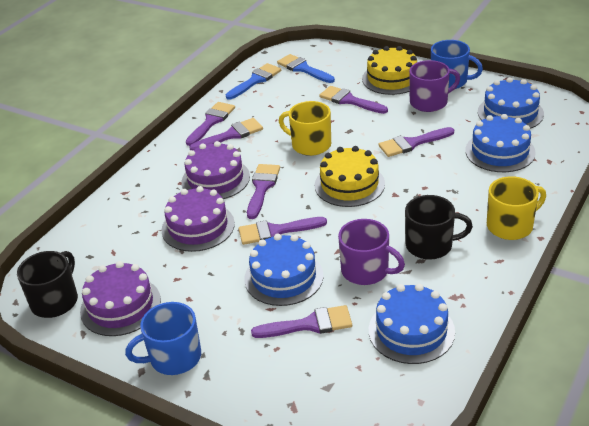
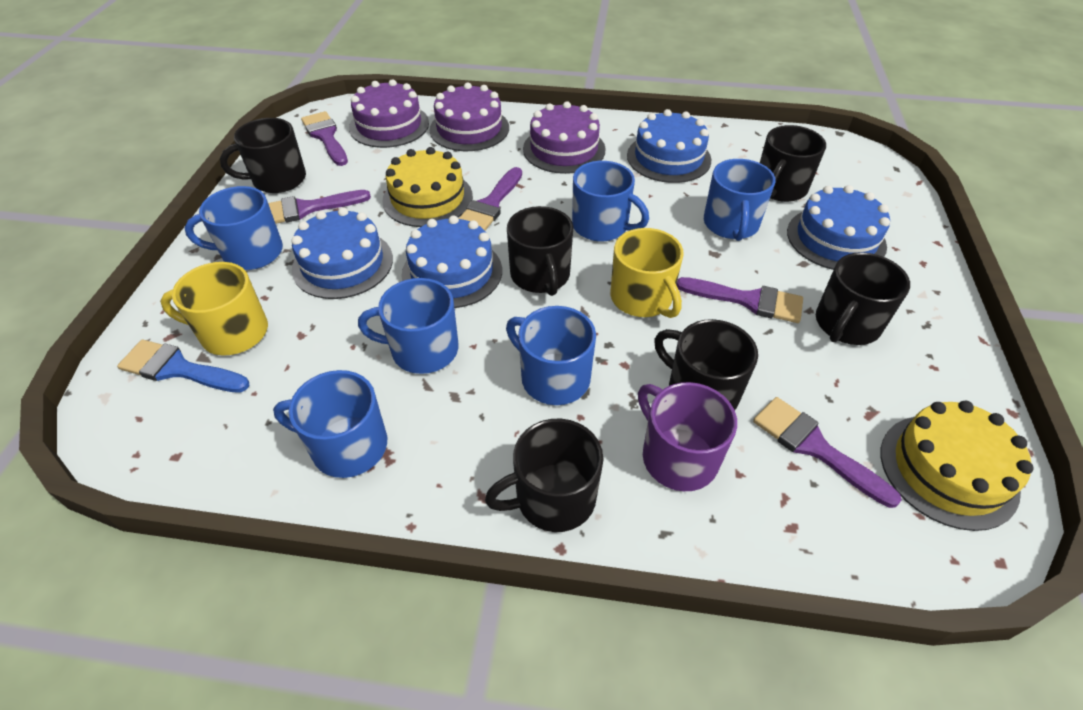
black mug: [17,251,78,318] [405,195,473,260] = 2 -> [220,118,306,193] [485,419,604,532] [507,206,573,296] [654,319,758,410] [760,125,826,202] [816,252,910,345] = 6
blue brush: [226,63,281,100] [277,54,335,83] = 2 -> [117,340,250,393] = 1
blue mug: [125,302,201,375] [431,40,483,89] = 2 -> [185,186,283,270] [273,370,387,478] [358,278,458,374] [506,306,596,405] [572,161,649,242] [704,159,776,241] = 6
purple brush: [186,102,235,146] [189,118,263,150] [239,217,327,245] [247,164,280,219] [251,305,352,338] [319,86,388,114] [378,127,454,157] = 7 -> [268,190,371,224] [301,111,348,166] [459,167,522,231] [676,277,803,323] [753,397,902,508] = 5
purple mug: [338,219,405,285] [409,60,460,112] = 2 -> [638,382,737,491] = 1

